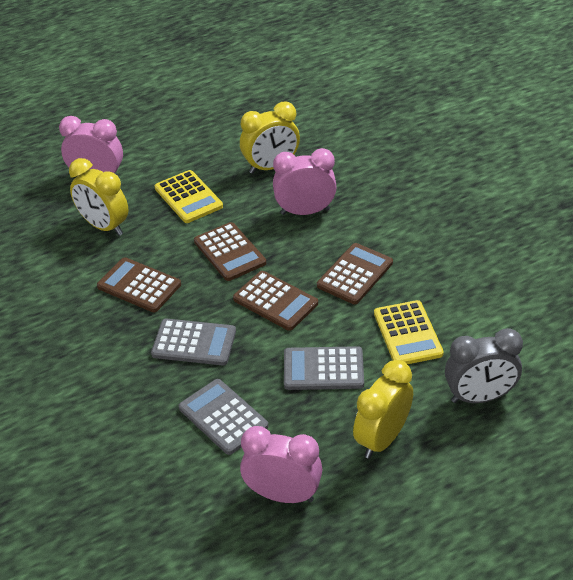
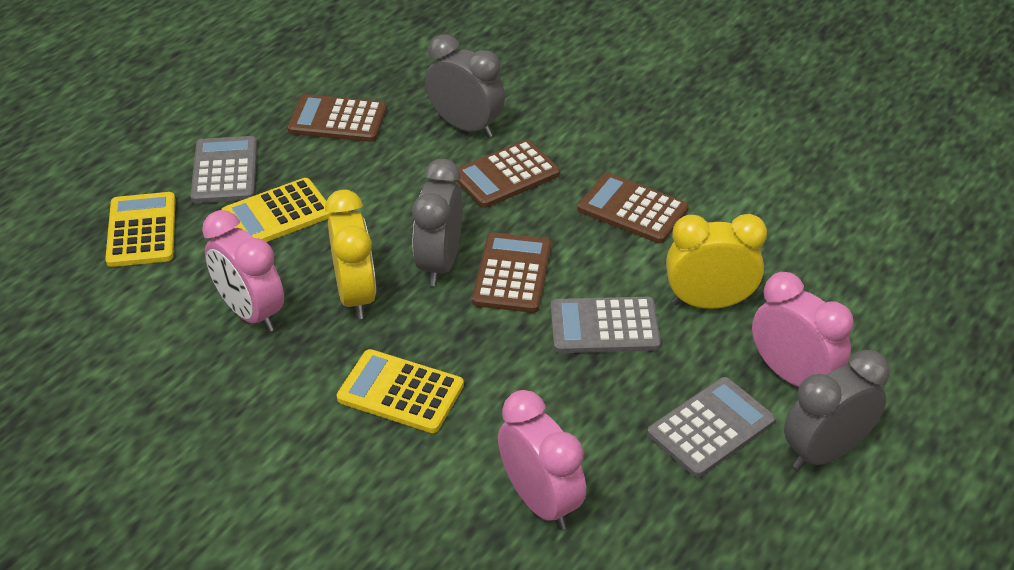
grey clock: [445,328,523,403] = 1 -> [412,159,463,286] [425,34,505,138] [784,350,889,470] = 3
yellow calculator: [155,170,223,223] [374,300,444,364] = 2 -> [105,192,176,267] [221,178,333,242] [337,349,464,433] = 3
yellow clock: [69,158,129,236] [240,102,300,174] [353,360,413,459] = 3 -> [325,190,376,319] [666,214,767,309] = 2

